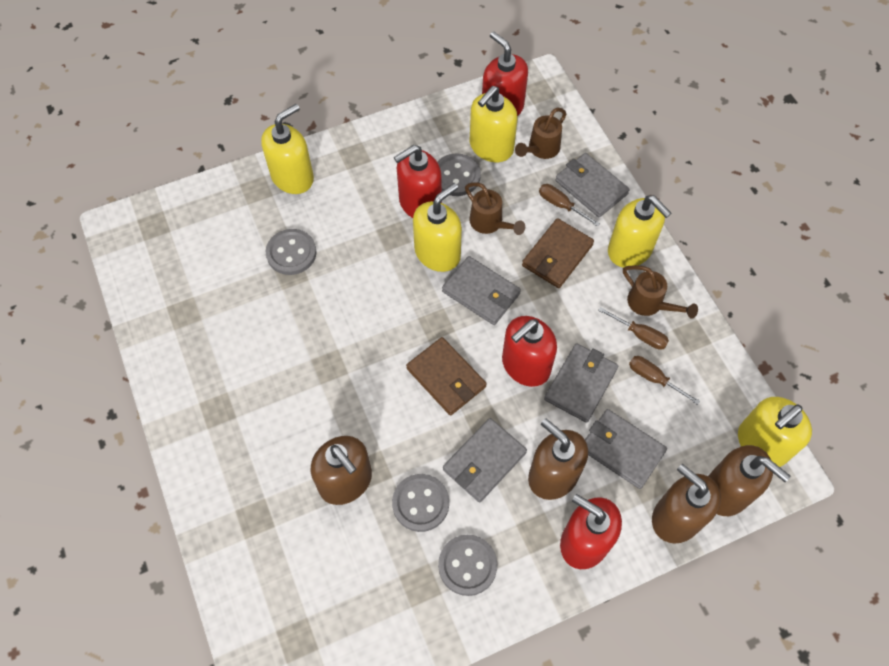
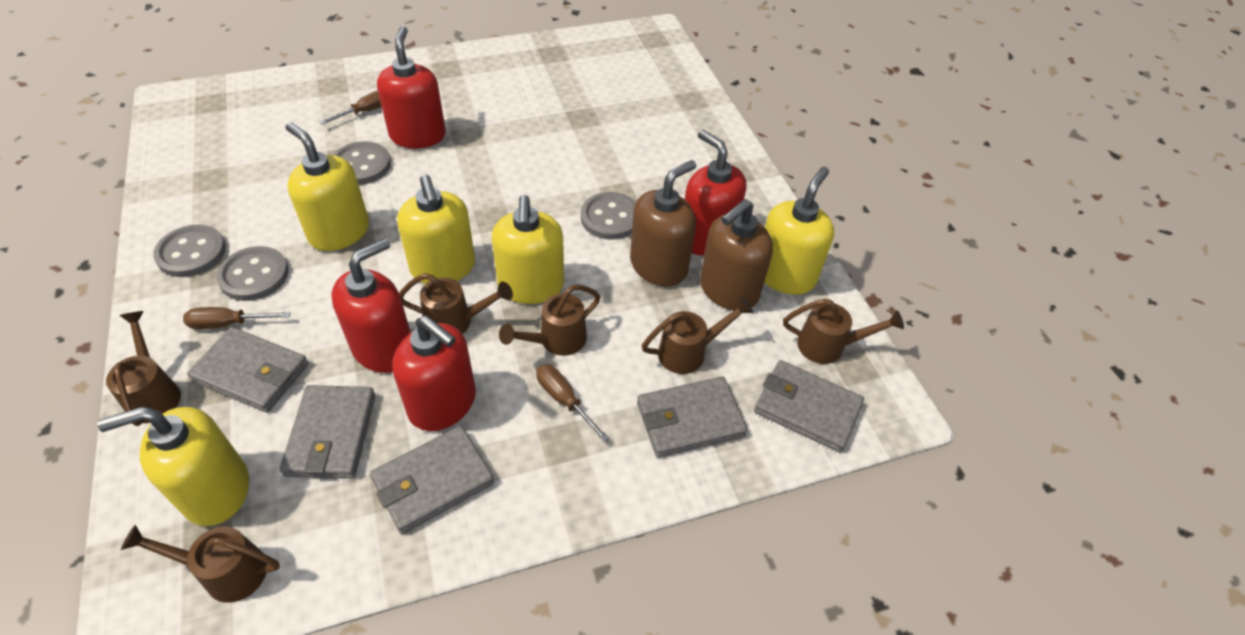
brown soap dispenser: [311,436,372,505] [528,418,588,500] [652,464,721,543] [708,445,791,516] = 4 -> [630,160,696,286] [700,199,773,311] = 2
brown wallet: [406,337,487,416] [522,218,594,288] = 2 -> none = 0
brown watering can: [465,182,525,235] [515,108,566,159] [623,265,698,319] = 3 -> [106,311,181,426] [121,525,280,603] [399,273,513,334] [499,285,600,356] [642,297,753,374] [783,298,904,364] = 6

